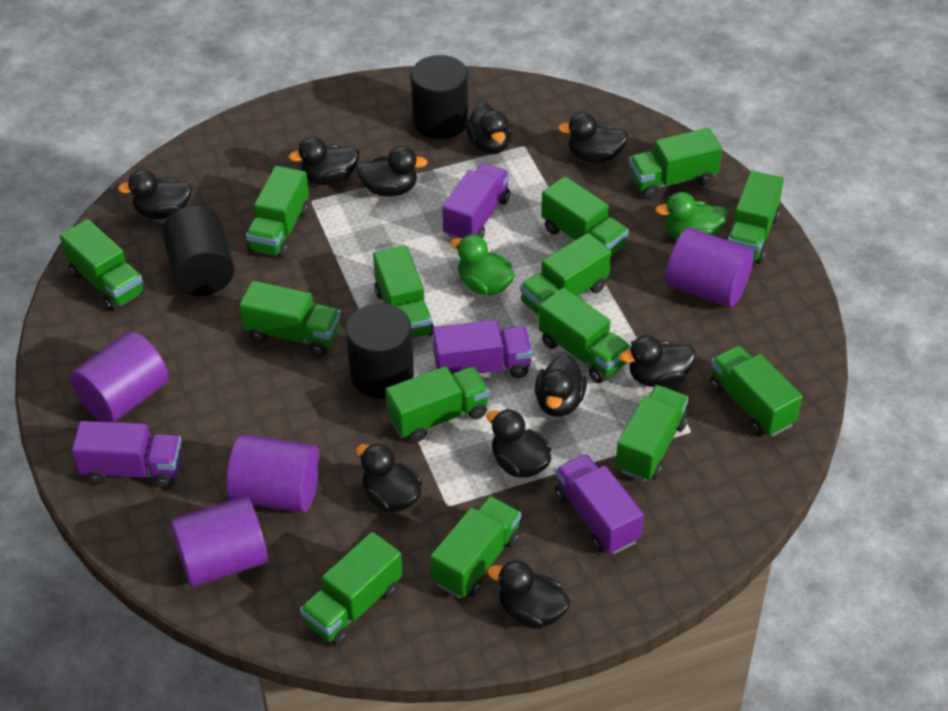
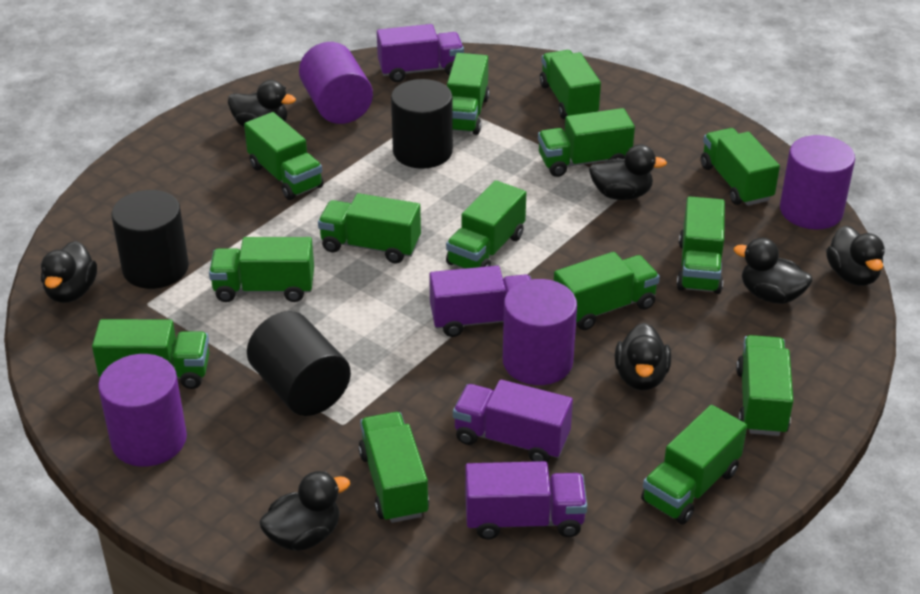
black duck: [118,169,192,219] [288,137,359,185] [356,146,427,197] [356,443,422,512] [465,103,512,154] [486,409,551,478] [488,560,571,629] [535,354,587,417] [558,112,628,163] [619,335,696,387] = 10 -> [41,241,97,303] [228,80,296,127] [259,471,350,551] [589,144,667,200] [615,323,671,391] [734,238,812,304] [826,225,885,286] = 7
green duck: [451,234,515,296] [655,192,728,239] = 2 -> none = 0

